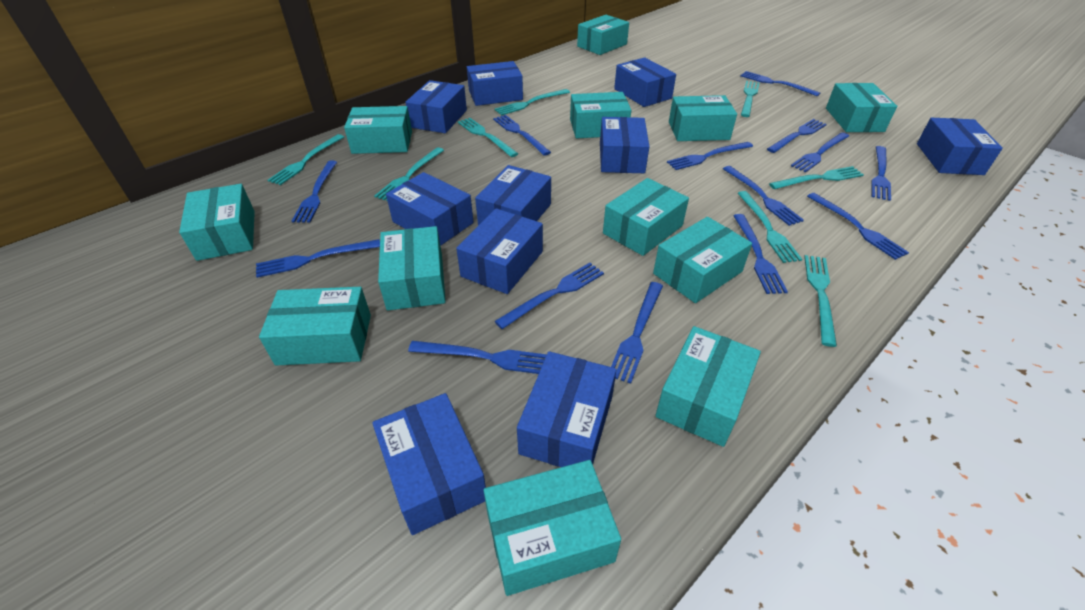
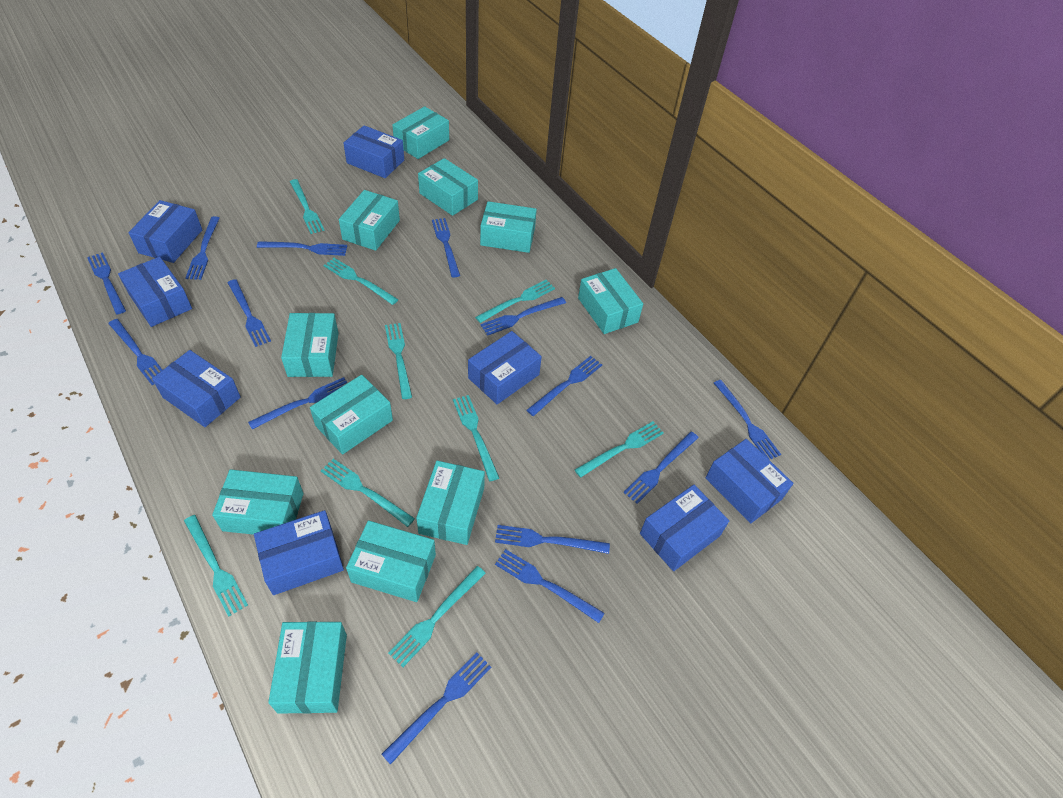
blue box: [372,393,486,535] [386,172,474,246] [405,80,467,133] [456,208,543,294] [467,61,523,106] [475,165,551,226] [517,351,616,467] [600,117,649,173] [614,57,676,107] [917,118,1003,175] = 10 -> [118,257,192,327] [128,200,202,263] [152,350,241,427] [254,510,344,595] [343,125,404,178] [468,331,542,404] [640,485,729,571] [705,439,794,523] = 8
turquoise box: [179,184,255,261] [259,287,371,366] [344,106,412,154] [378,226,446,311] [483,460,621,596] [570,92,631,139] [577,15,629,55] [603,178,689,256] [653,217,752,303] [655,326,761,447] [669,95,737,141] [826,83,897,132] = 12 -> [212,469,304,535] [268,621,347,714] [281,313,339,377] [310,375,393,454] [339,190,400,251] [346,520,436,602] [392,106,449,159] [416,461,485,545] [418,158,478,216] [480,201,537,253] [578,268,643,334] = 11
turquoise fork: [268,134,344,185] [374,147,444,201] [458,118,518,157] [495,89,570,115] [738,191,802,263] [741,81,760,117] [769,166,864,189] [804,255,837,347] = 8 -> [184,515,248,617] [290,179,325,234] [321,459,415,527] [324,258,399,305] [385,323,412,399] [388,566,486,667] [453,395,499,481] [475,280,555,323] [575,421,664,478] = 9

